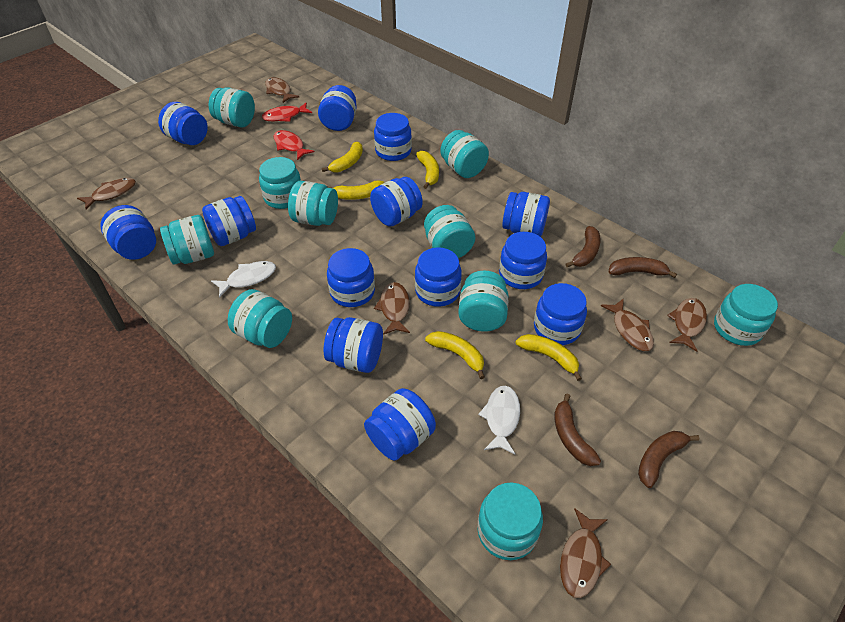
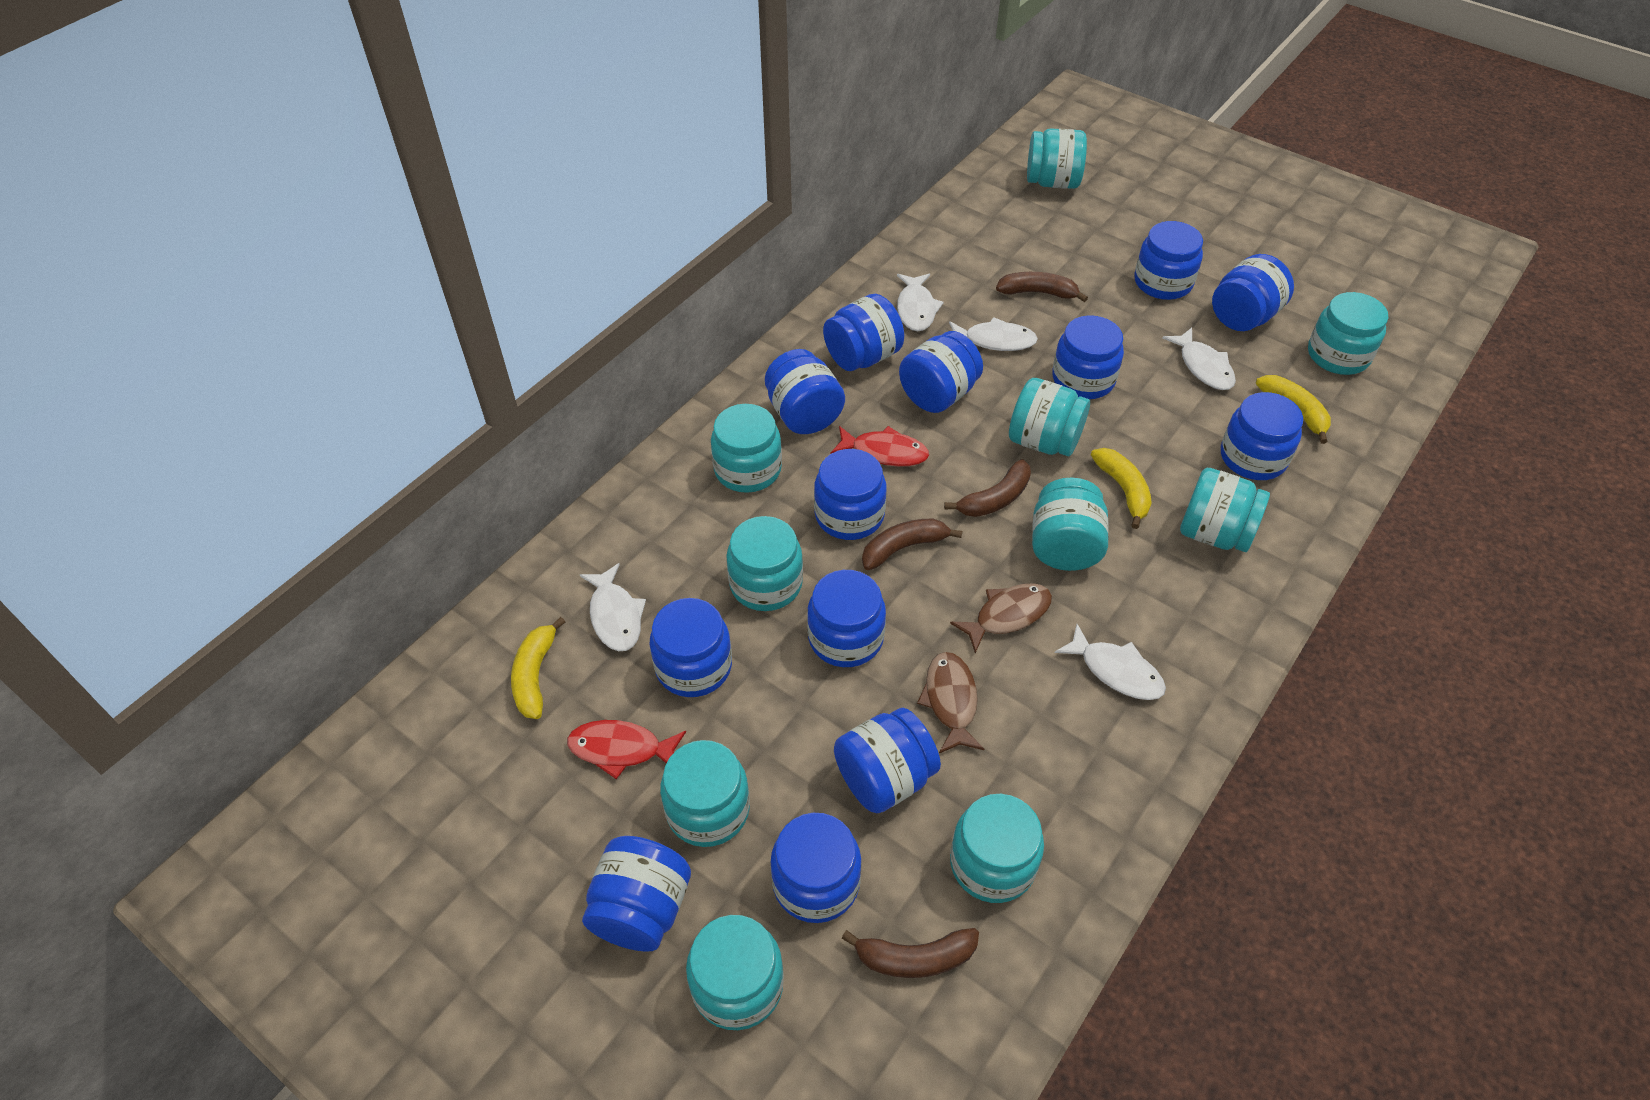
brown fish: [77,178,136,210] [265,77,299,103] [374,282,410,335] [560,508,611,598] [601,298,654,351] [667,298,707,352] = 6 -> [917,652,984,753] [950,583,1052,653] = 2
white fish: [211,261,276,298] [478,386,520,454] = 2 -> [580,563,646,651] [897,274,944,331] [949,317,1038,351] [1055,624,1166,700] [1162,328,1236,390] = 5
yellow banana: [322,142,363,172] [327,180,385,200] [416,151,439,189] [425,331,485,379] [516,334,582,381] = 5 -> [511,617,565,719] [1091,448,1152,529] [1256,375,1331,444] = 3

